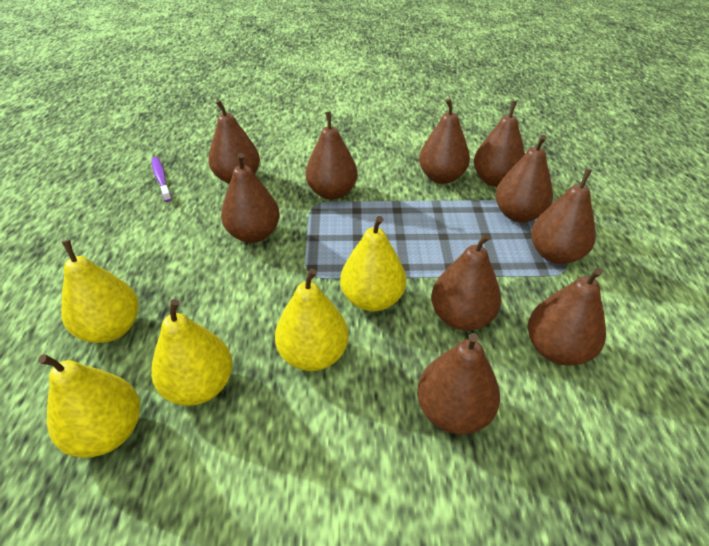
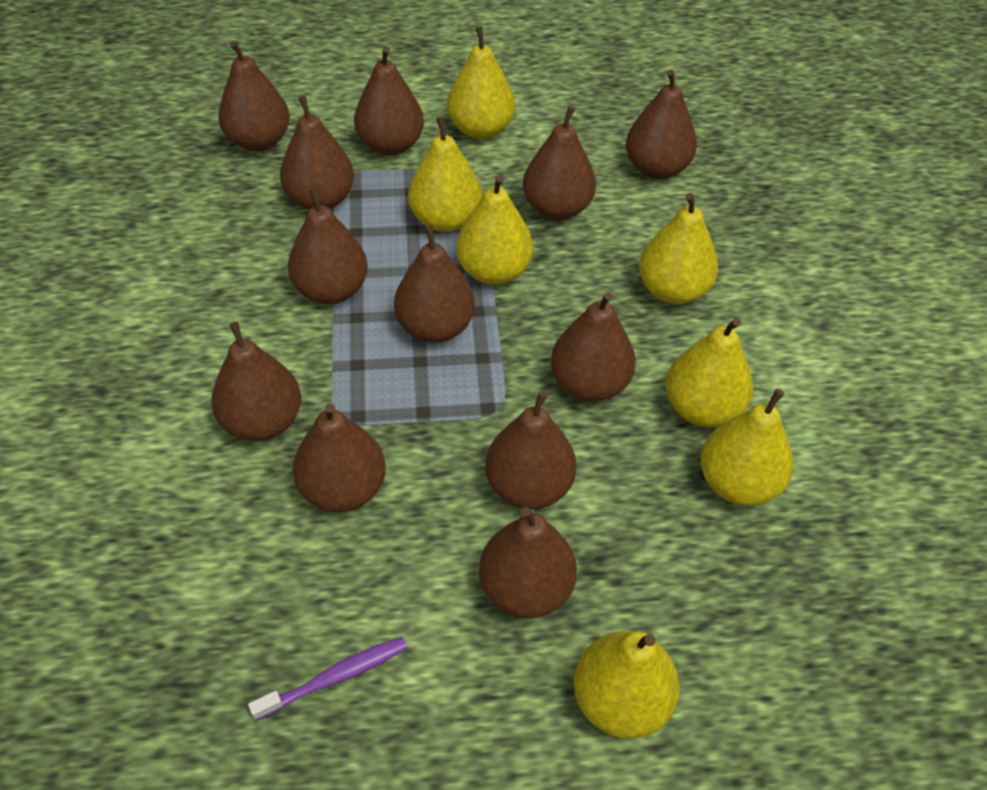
brown pear: [208,100,260,184] [221,153,280,243] [306,112,358,200] [417,333,500,435] [419,98,470,184] [431,233,501,331] [474,101,525,187] [495,135,553,222] [528,268,606,366] [531,169,596,264] = 10 -> [211,322,301,441] [218,41,290,151] [280,96,354,210] [288,187,368,304] [293,403,386,513] [354,47,424,155] [394,225,475,343] [479,507,577,619] [485,391,577,509] [523,106,596,220] [551,292,636,402] [626,70,697,179] = 12
yellow pear: [38,354,140,458] [61,240,139,343] [151,299,233,406] [275,268,349,371] [340,216,406,312] = 5 -> [408,117,482,232] [447,26,515,139] [456,175,533,285] [574,631,680,739] [639,193,718,304] [666,318,753,427] [701,389,793,506] = 7

